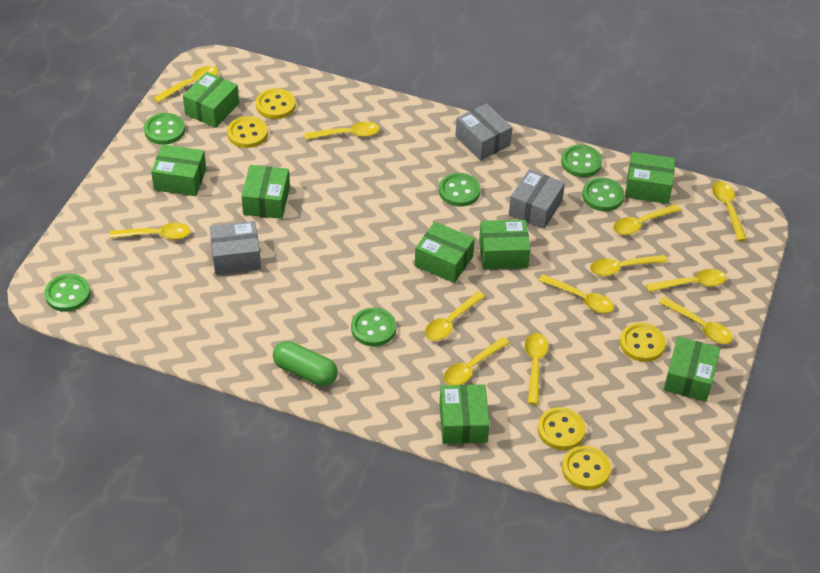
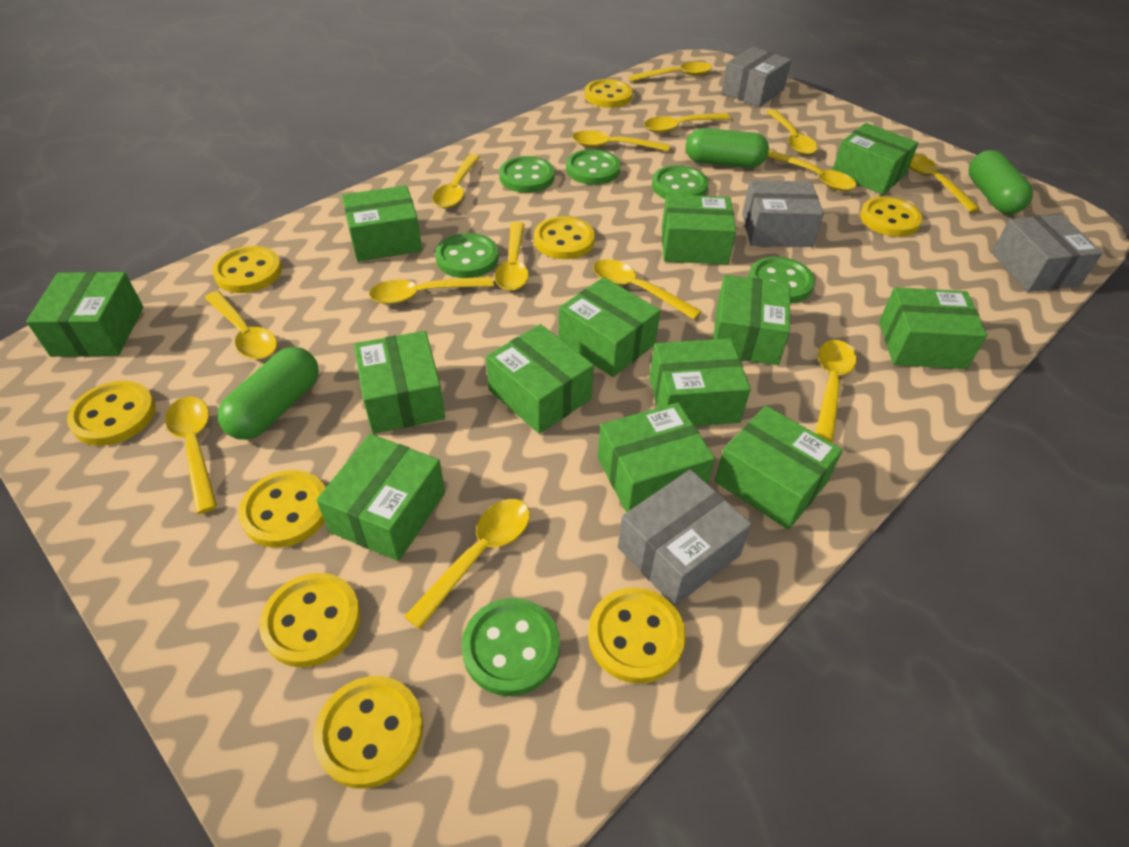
green box: [151,144,206,196] [183,72,239,128] [242,165,290,219] [415,222,475,283] [439,384,490,444] [479,220,530,269] [625,152,675,204] [663,337,720,402] = 8 -> [26,272,143,357] [316,434,445,561] [342,185,422,262] [354,331,445,434] [486,324,594,434] [559,277,661,377] [598,402,715,513] [649,338,751,426] [662,194,736,265] [713,275,790,365] [715,405,843,530] [833,123,919,195] [879,287,987,369] = 13
green capsule: [273,341,338,386] = 1 -> [218,347,319,440] [686,128,769,168] [969,150,1033,214] = 3
grey box: [209,221,261,275] [455,103,512,161] [509,169,565,229] = 3 -> [618,470,752,606] [721,47,791,107] [742,180,824,247] [991,214,1103,292] = 4
yellow button: [227,116,268,148] [256,88,296,119] [538,407,586,450] [562,445,611,490] [620,322,666,362] = 5 -> [67,381,156,446] [212,246,282,293] [238,470,325,548] [259,573,361,667] [313,676,423,789] [534,216,595,259] [585,79,633,108] [588,587,685,684] [860,197,923,237] = 9
yellow spoon: [110,223,190,240] [153,66,218,103] [304,122,379,140] [425,291,486,341] [443,337,510,385] [525,333,548,405] [538,274,614,313] [590,255,667,276] [613,204,681,235] [646,269,726,292] [659,297,732,344] [712,181,747,241] = 12 -> [165,396,217,514] [205,291,277,359] [369,276,494,304] [404,499,530,629] [432,154,480,208] [495,222,529,291] [572,130,670,152] [593,259,701,319] [629,62,712,82] [644,113,730,133] [767,109,818,155] [767,150,857,191] [815,340,856,442] [909,153,980,212] = 14

